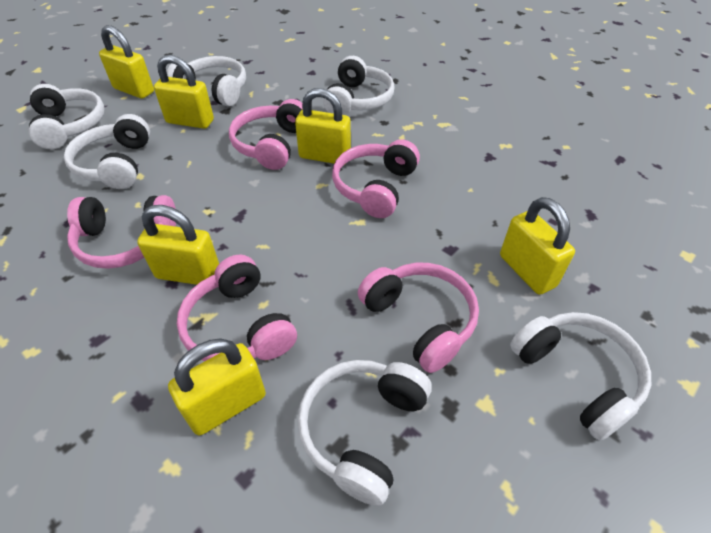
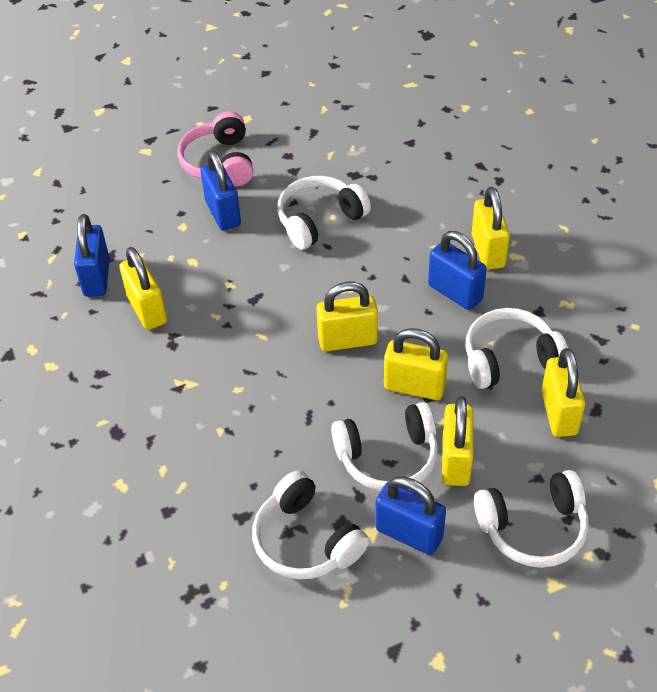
blue padlock: none = 0 -> [74,214,110,297] [200,150,241,231] [375,476,446,555] [428,231,487,310] = 4
pink headphones: [67,195,176,269] [177,255,297,361] [229,99,302,170] [332,139,420,218] [358,263,479,373] = 5 -> [177,111,253,186] = 1
white headphones: [29,84,105,149] [64,114,150,189] [167,56,246,106] [297,360,432,506] [323,56,394,115] [510,312,651,441] = 6 -> [252,470,369,579] [277,176,371,250] [331,402,438,491] [465,308,568,389] [474,470,589,568] = 5

